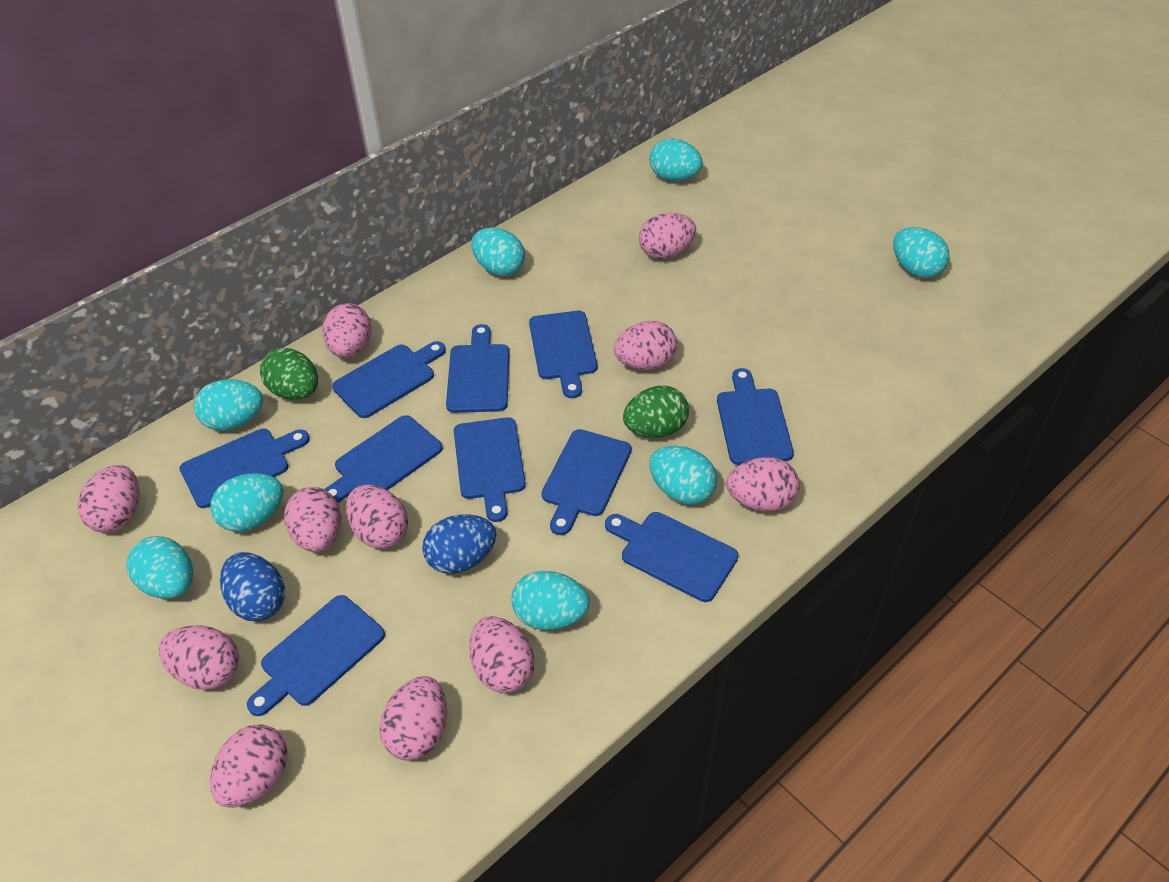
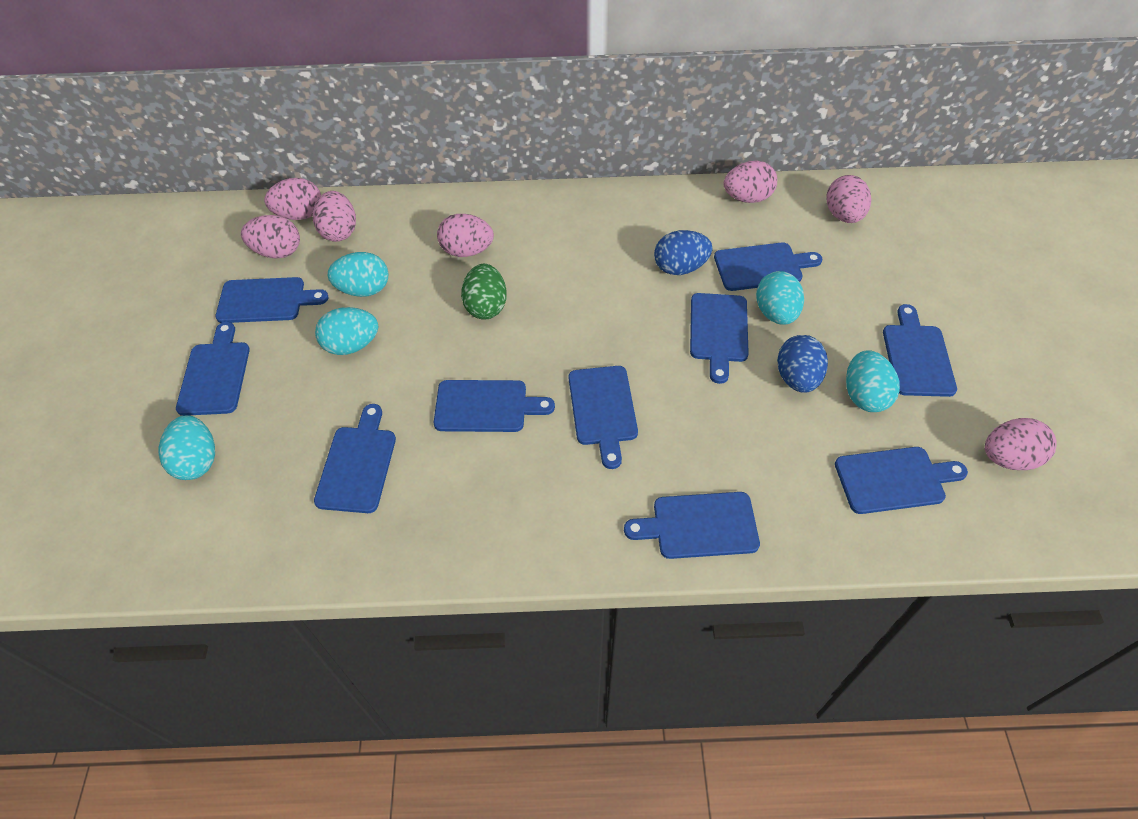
green egg: [260,348,318,399] [623,386,689,438] = 2 -> [461,264,507,320] = 1
pink egg: [77,465,140,533] [159,625,239,690] [210,724,288,808] [284,487,341,552] [322,303,372,358] [346,485,408,549] [379,676,447,761] [469,616,534,693] [614,321,677,370] [639,213,696,259] [727,457,800,511] = 11 -> [241,215,300,259] [265,178,321,220] [313,191,356,242] [437,214,494,257] [724,161,777,203] [827,175,871,223] [985,418,1057,470] = 7
turquoise egg: [127,536,193,599] [194,379,263,431] [210,473,283,532] [471,228,525,276] [511,571,589,630] [649,138,703,181] [650,446,717,505] [893,227,950,278] = 8 -> [159,415,215,480] [315,307,378,355] [328,252,389,297] [756,271,804,325] [846,351,900,412] = 5

